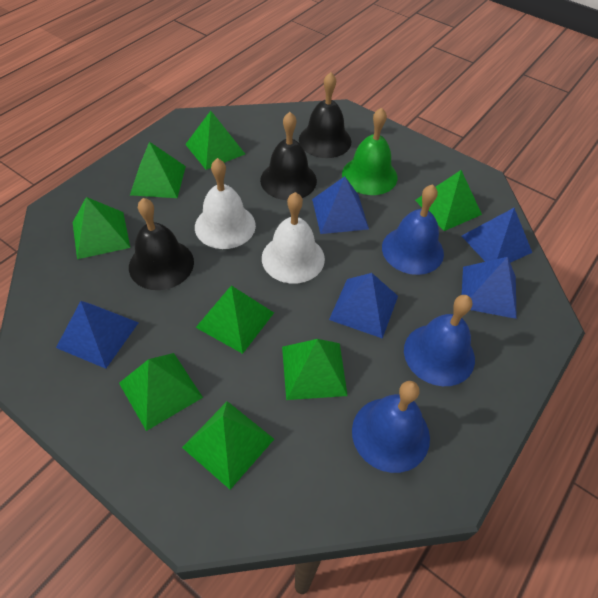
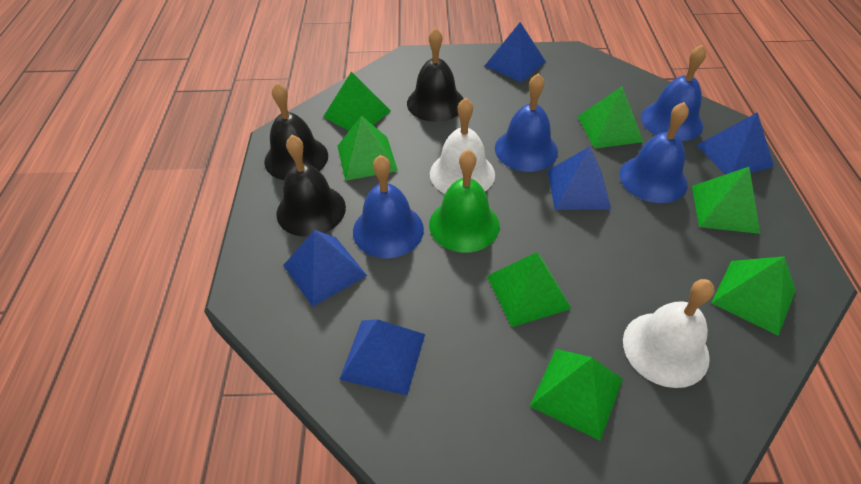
blue bell: [352,381,430,473] [382,184,444,275] [404,295,475,386] = 3 -> [353,155,424,258] [495,73,558,172] [619,102,689,203] [641,45,706,141] = 4
green pyramid: [73,197,130,259] [119,353,203,431] [130,142,186,198] [182,401,274,490] [185,111,245,170] [195,285,274,354] [282,339,348,400] [415,170,482,231] = 8 -> [323,71,391,131] [337,116,398,181] [487,252,571,327] [530,349,623,441] [577,86,643,149] [692,167,760,234] [711,256,796,336] = 7

